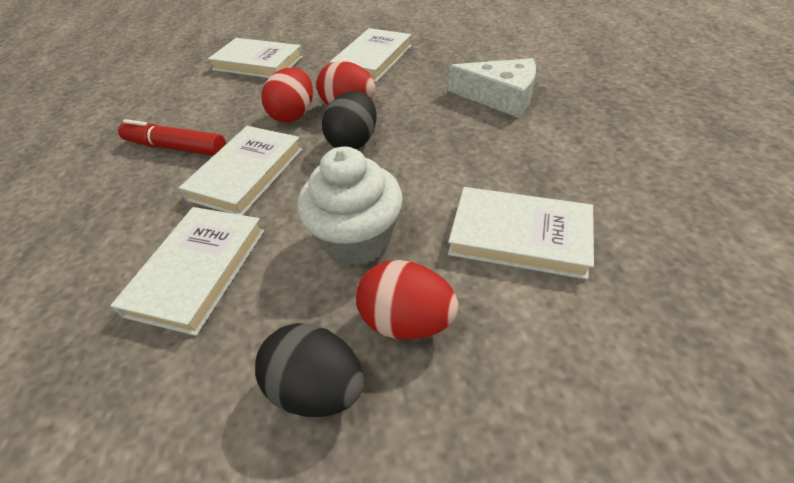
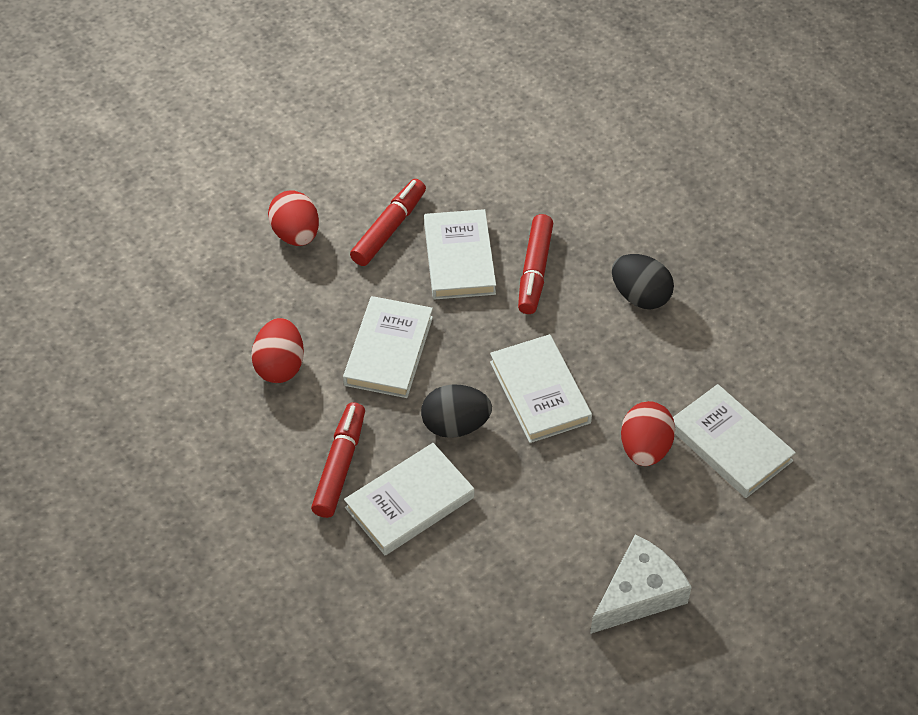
red marker: [118,119,226,156] = 1 -> [311,402,365,518] [350,179,426,266] [518,214,553,314] = 3
white cupcake: [297,147,403,266] = 1 -> none = 0

